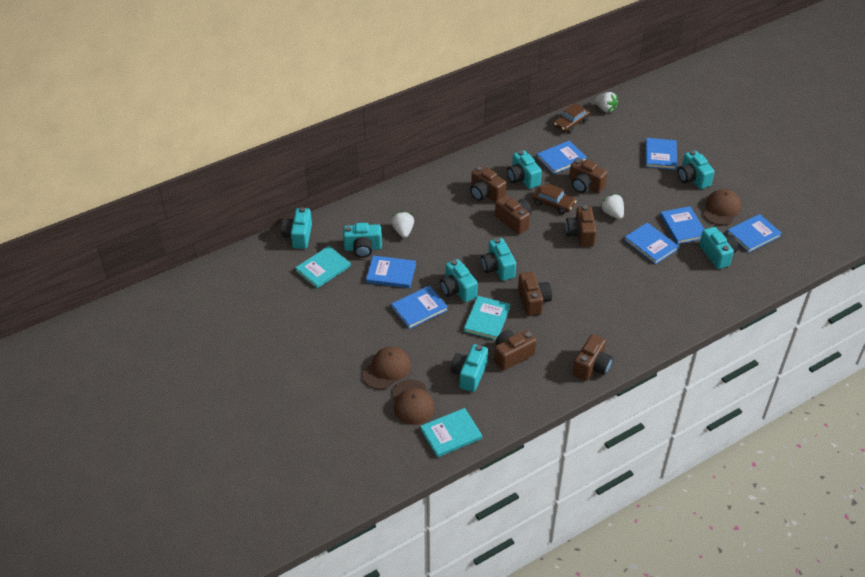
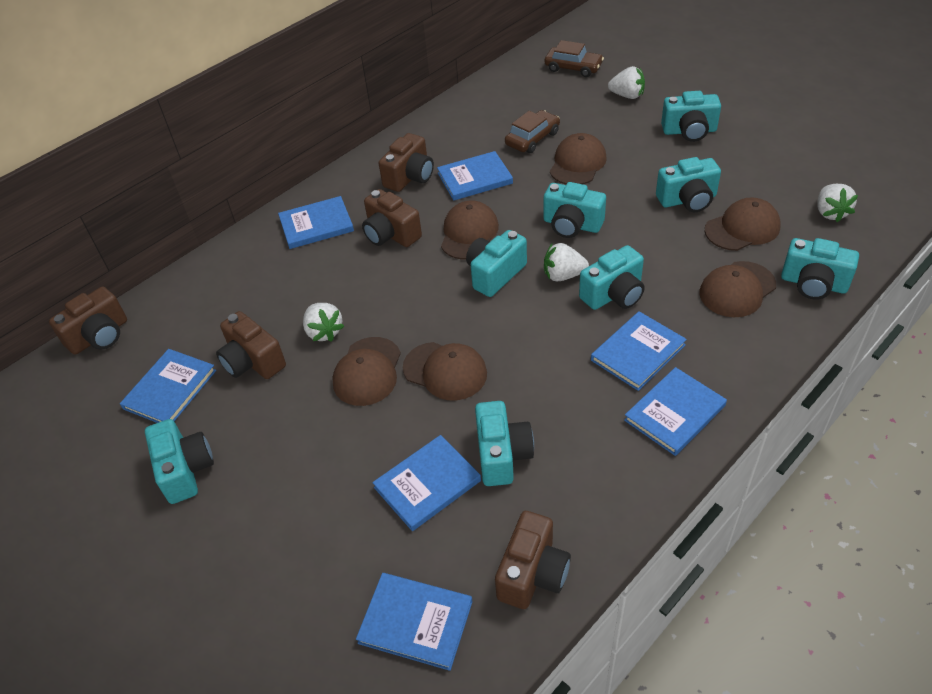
brown camera: [470,166,506,202] [494,330,537,371] [495,195,532,234] [518,272,552,316] [565,205,596,247] [569,158,607,193] [573,334,613,381] = 7 -> [49,287,127,355] [216,311,286,379] [362,189,422,247] [379,133,434,192] [495,511,571,609] = 5
brown cap: [362,347,411,390] [392,380,435,425] [703,189,741,225] = 3 -> [332,337,401,406] [403,342,487,400] [441,201,499,260] [550,133,607,184] [699,261,776,317] [705,197,781,251] = 6
turquoise book: [295,246,351,288] [420,408,482,457] [464,296,511,340] = 3 -> none = 0
white strawberry: [391,211,414,238] [595,92,618,113] [600,194,624,219] = 3 -> [303,303,344,342] [544,243,589,281] [608,66,645,99] [818,184,858,222] = 4

